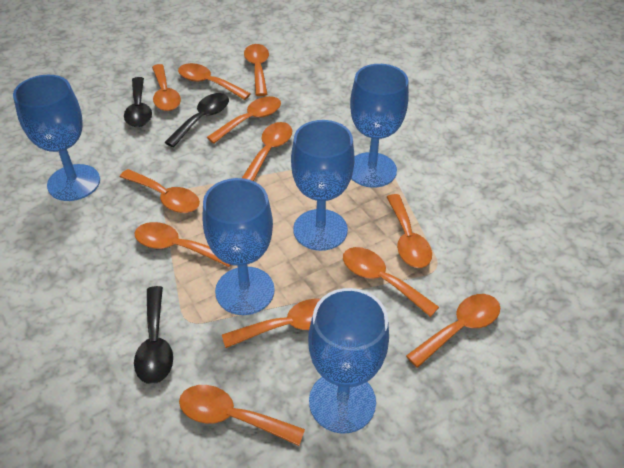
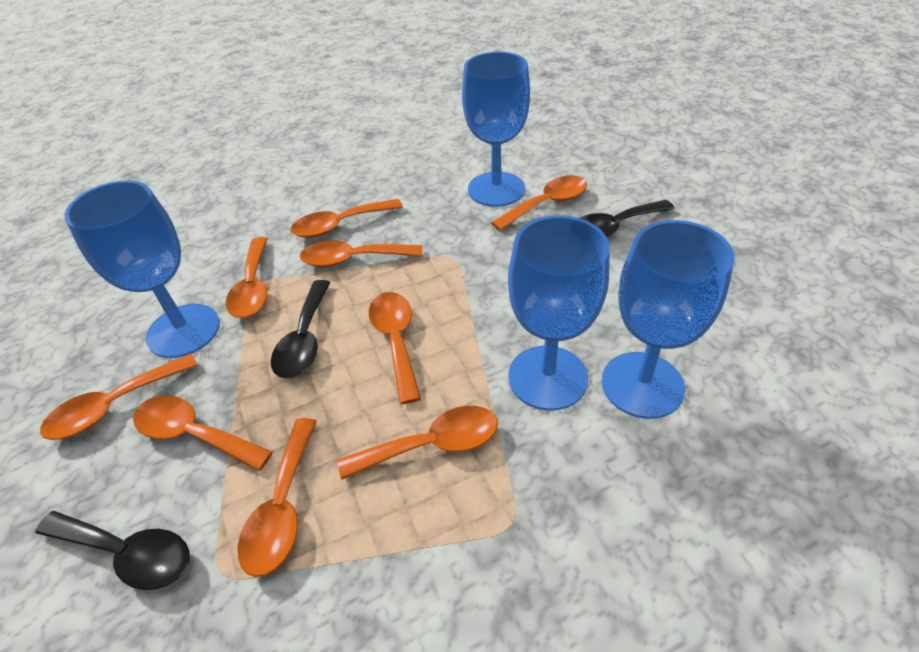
blue goblet: [13,75,100,201] [203,178,275,315] [291,120,355,251] [308,288,389,433] [350,64,409,188] = 5 -> [64,180,220,358] [462,52,530,207] [508,215,610,411] [602,220,735,419] = 4
orange spoon: [120,169,200,213] [135,222,231,267] [152,64,181,111] [178,63,251,100] [179,385,305,446] [207,96,281,143] [222,299,320,348] [242,122,292,181] [244,44,269,96] [343,247,439,317] [387,194,432,268] [406,294,500,368] = 12 -> [40,354,198,440] [133,396,273,471] [226,237,268,318] [237,418,317,577] [291,199,403,238] [300,240,422,267] [337,406,498,479] [369,292,421,404] [491,176,587,231] = 9

